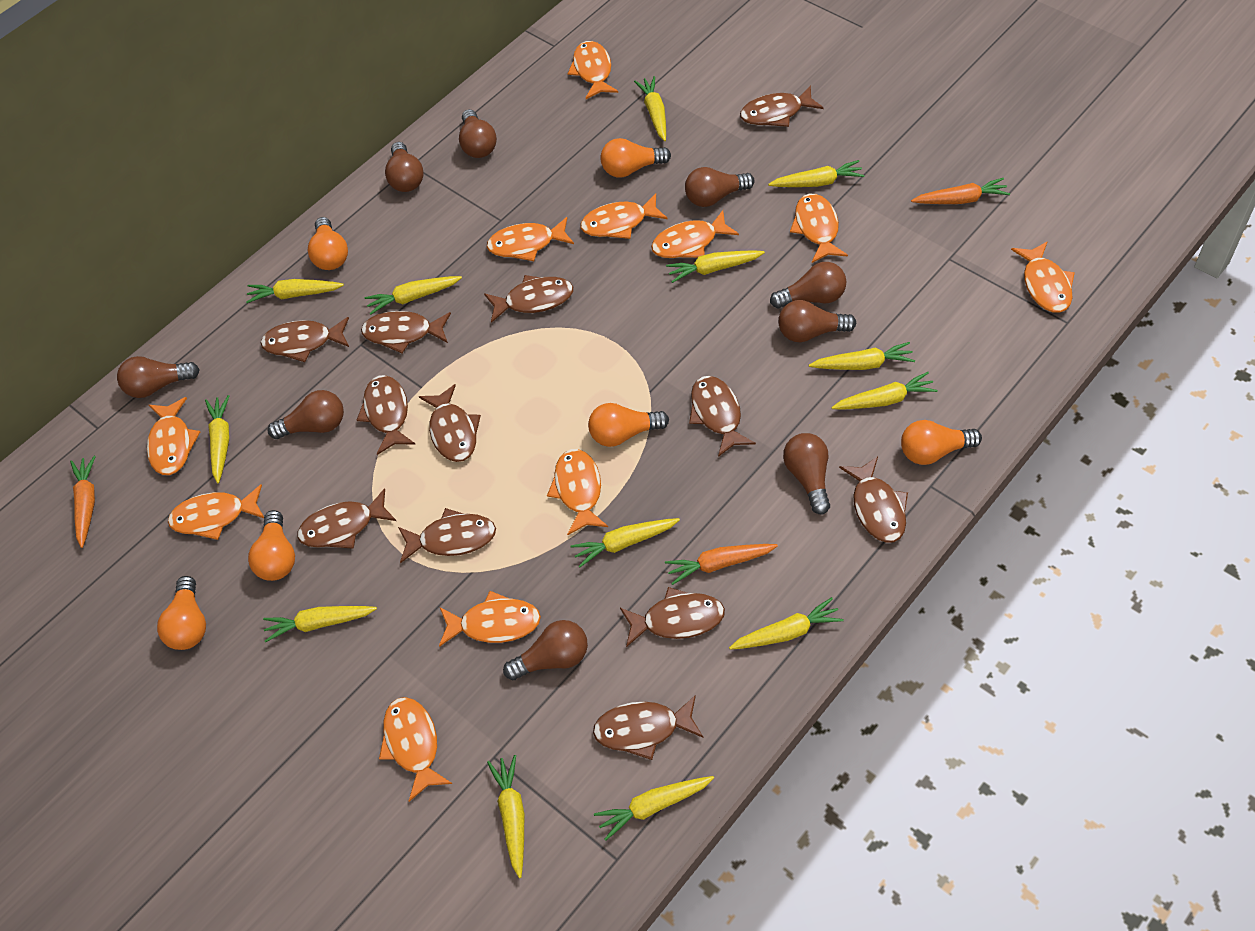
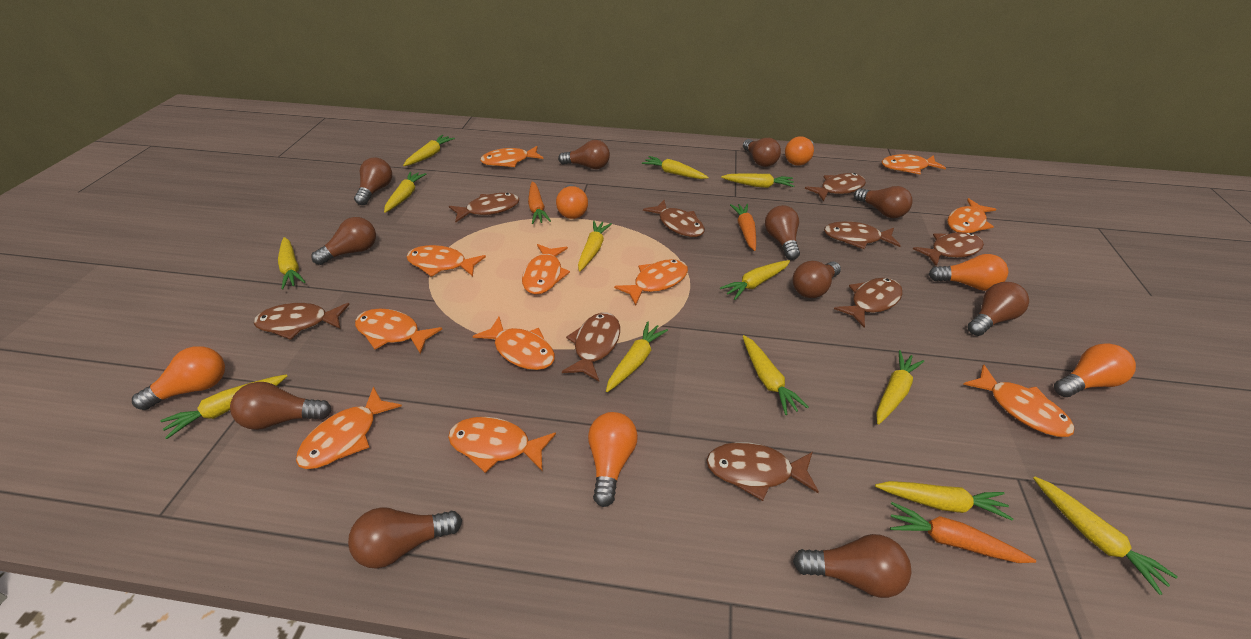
brown fish: [261,317,349,362] [297,488,396,549] [357,375,416,455] [361,311,451,353] [398,508,496,563] [419,384,481,462] [484,275,573,323] [593,695,703,760] [620,587,725,647] [689,376,756,457] [740,85,823,127] [839,456,908,543] = 12 -> [254,303,350,340] [449,193,519,222] [562,312,620,381] [643,200,705,237] [706,442,819,501] [805,173,866,202] [824,221,901,249] [834,278,902,327] [913,232,984,266] = 9
brown light bulb: [117,356,200,398] [268,390,344,439] [385,142,424,192] [459,109,497,158] [503,620,588,680] [685,167,755,207] [770,262,846,309] [778,300,856,342] [783,433,830,514] = 9 -> [230,382,332,430] [311,217,376,265] [348,507,462,568] [354,157,392,205] [558,140,610,169] [743,138,781,167] [765,205,800,260] [792,261,841,298] [793,534,911,598] [854,186,913,218] [967,282,1029,336] = 11

